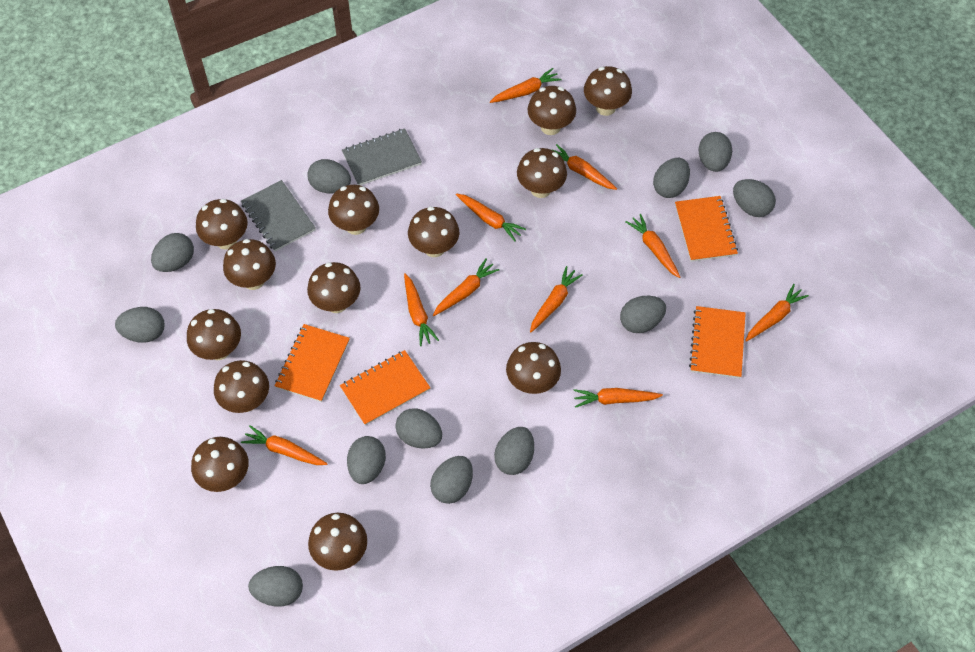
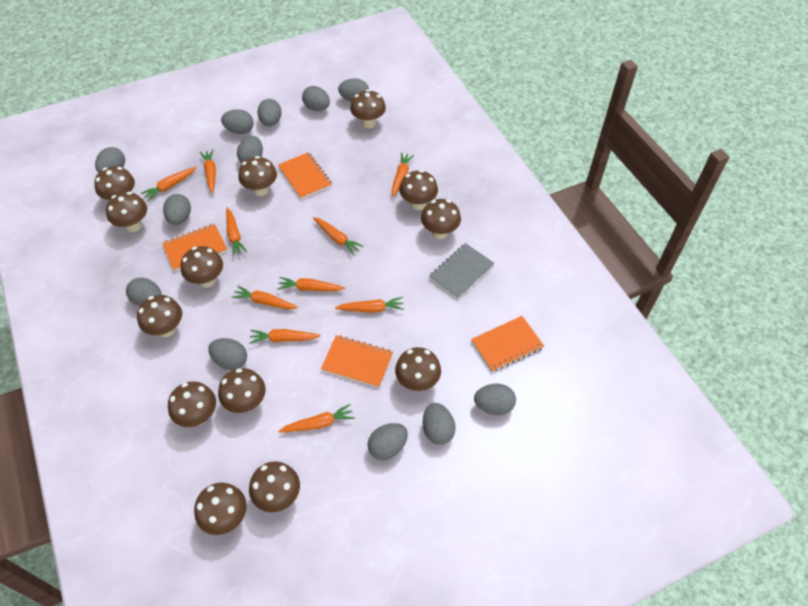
grey notebook: [241,180,316,251] [342,128,422,185] = 2 -> [429,243,495,299] = 1

